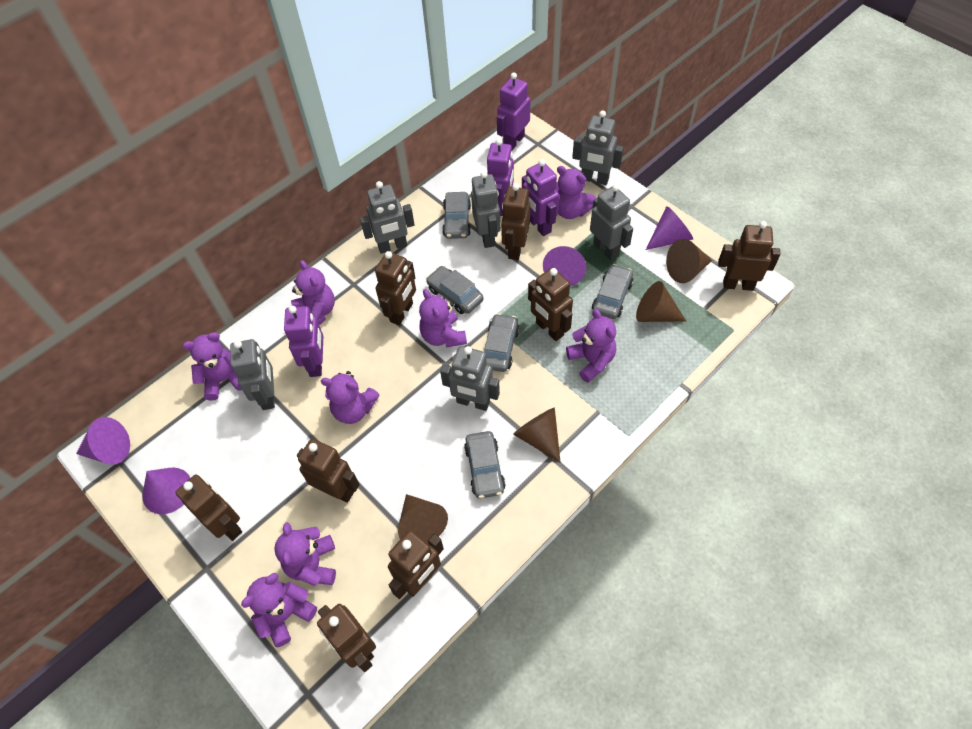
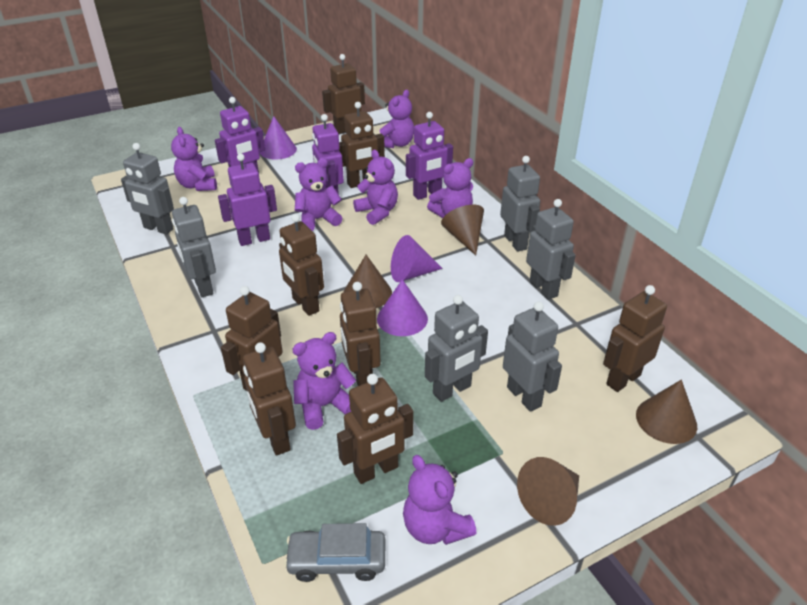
grey car: [426,266,484,314] [442,192,471,239] [464,431,506,499] [484,313,520,372] [592,264,633,319] = 5 -> [284,523,385,582] = 1
purple cone: [76,417,130,465] [142,468,190,514] [543,246,586,286] [646,206,693,250] = 4 -> [259,116,297,160] [377,279,428,336] [391,235,443,282] = 3
purple teddy bear: [183,332,242,401] [241,573,317,647] [274,522,336,586] [291,260,335,325] [321,371,379,424] [419,289,467,348] [556,166,596,219] [566,309,616,383] = 8 -> [171,127,217,191] [292,332,356,430] [295,158,342,231] [353,150,398,225] [380,90,414,148] [403,455,476,545] [427,158,473,218] = 7

